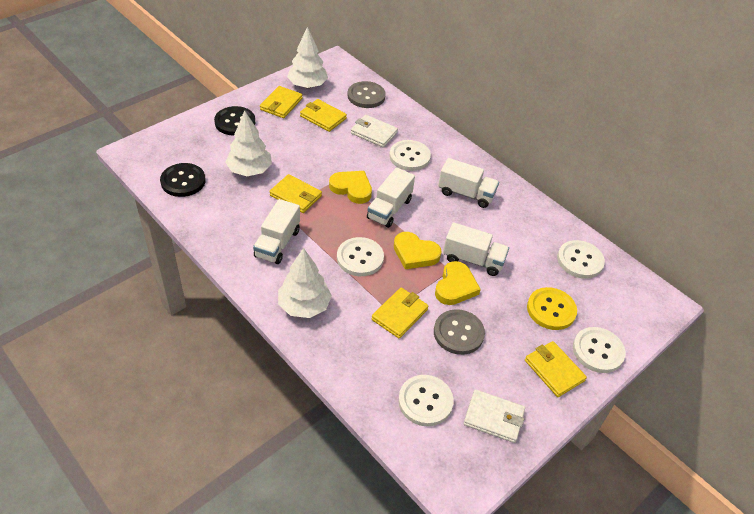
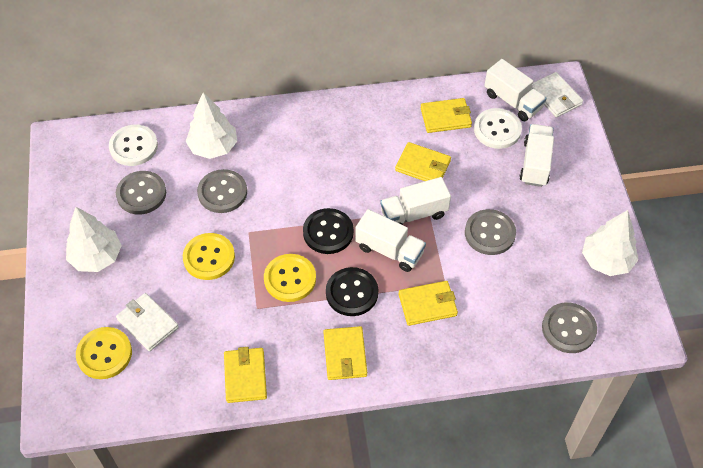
grey button: [347,81,386,108] [434,309,485,355] = 2 -> [116,171,166,214] [197,169,247,213] [465,209,516,255] [542,302,597,353] = 4
white button: [337,237,384,276] [389,140,431,171] [398,375,454,426] [557,240,605,279] [573,327,626,373] = 5 -> [109,125,158,166] [474,108,522,149] = 2
yellow button: [527,287,577,330] = 1 -> [76,327,132,379] [183,233,235,280] [264,254,316,302] = 3
yellow heart: [329,171,372,204] [394,232,442,269] [435,261,481,305] = 3 -> none = 0

